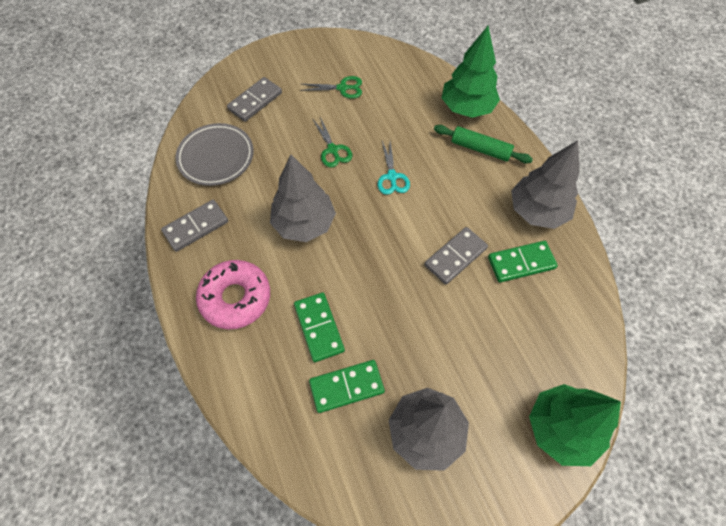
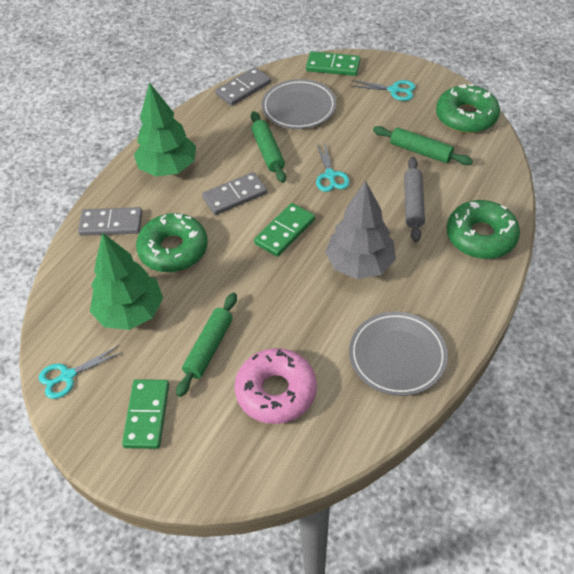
green donut: none = 0 -> [136,213,208,273] [436,84,500,133] [447,200,520,259] = 3
green rolling pin: [434,125,533,163] = 1 -> [176,293,237,397] [251,111,286,183] [373,126,473,165] = 3
green scissors: [300,76,362,99] [312,117,352,168] = 2 -> none = 0
grey plate: [175,123,254,186] = 1 -> [262,79,337,129] [349,312,448,396] = 2
grey rolling pin: none = 0 -> [404,157,425,242] = 1
grey tree: [270,155,336,242] [389,388,469,471] [511,140,580,229] = 3 -> [325,181,396,279] = 1
turquoise scissors: [378,141,410,195] = 1 -> [39,345,123,399] [316,141,350,192] [351,80,416,101] = 3

